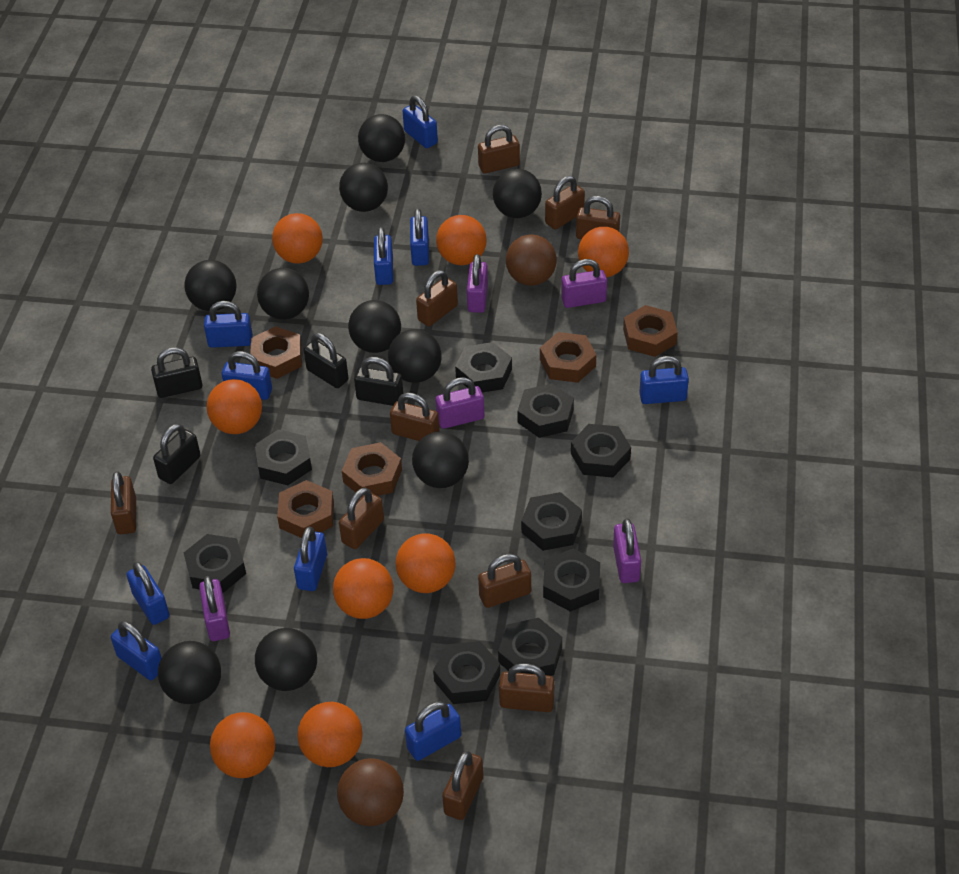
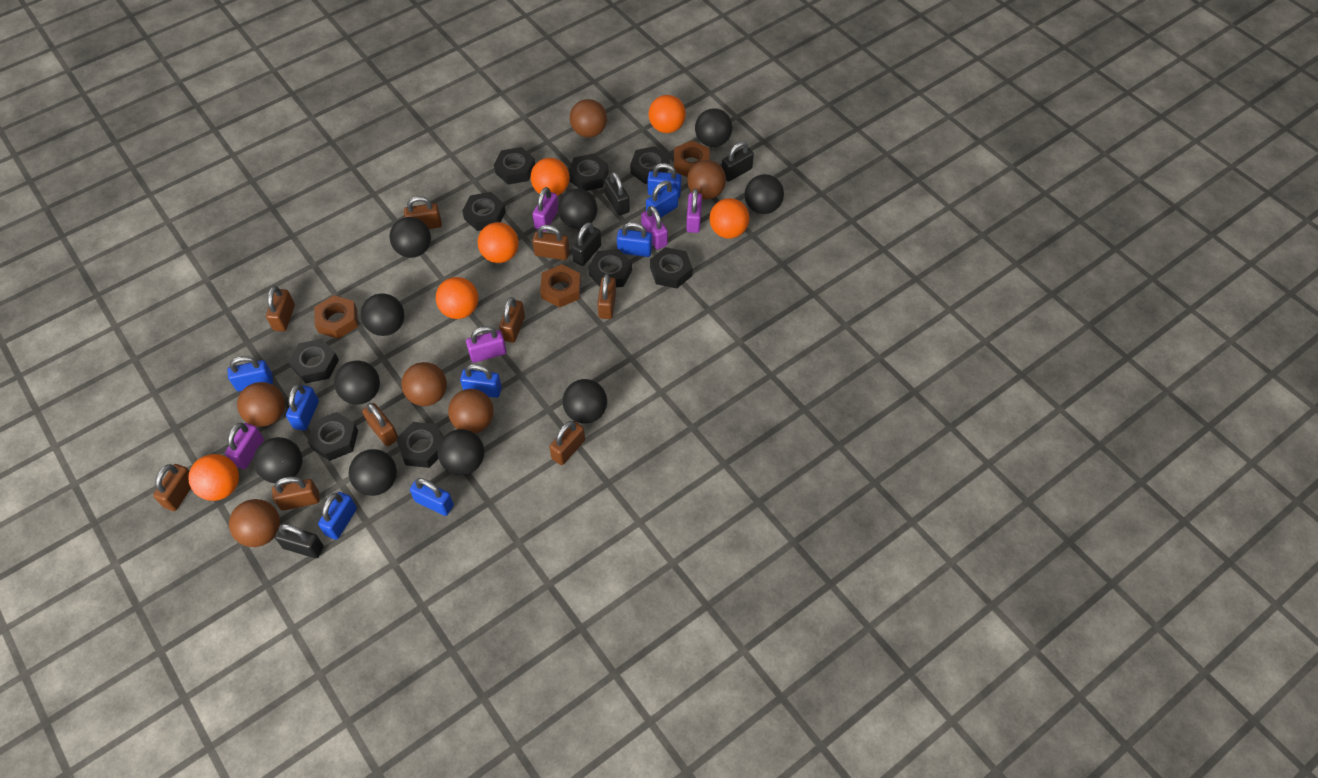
blue padlock: [111,621,162,680] [127,562,169,625] [204,301,253,348] [222,351,272,400] [294,527,327,591] [374,227,393,285] [403,95,438,148] [405,701,461,761] [410,208,429,266] [639,356,689,404] = 10 -> [228,356,273,391] [286,384,319,431] [318,492,357,540] [410,478,454,516] [460,364,502,398] [617,222,652,257] [646,181,678,218] [647,163,682,198] = 8
brown ball: [337,758,404,826] [506,234,557,286] = 2 -> [229,499,280,547] [237,382,285,427] [401,362,447,406] [448,389,494,433] [570,99,607,138] [687,160,726,200] = 6
brown nut: [251,326,302,379] [277,480,334,538] [342,442,402,496] [540,332,596,383] [623,305,678,357] = 5 -> [314,295,358,339] [540,264,581,307] [674,141,710,177] = 3
brown padlock: [111,471,136,534] [339,488,384,549] [390,393,440,441] [416,270,458,326] [442,751,483,820] [478,125,520,173] [478,554,531,608] [499,663,554,712] [545,176,585,229] [576,196,620,239] = 10 -> [153,464,191,511] [266,286,295,332] [272,477,320,511] [362,403,398,446] [404,196,442,229] [499,297,525,343] [532,225,570,260] [549,421,585,465] [597,274,616,319] = 9
orange ball: [207,379,262,434] [210,712,275,778] [272,213,323,264] [297,702,363,767] [333,558,393,619] [396,533,455,593] [436,215,487,265] [578,227,629,277] = 8 -> [188,454,239,501] [436,277,478,319] [478,222,519,263] [531,158,570,196] [649,95,686,133] [709,198,749,238] = 6

